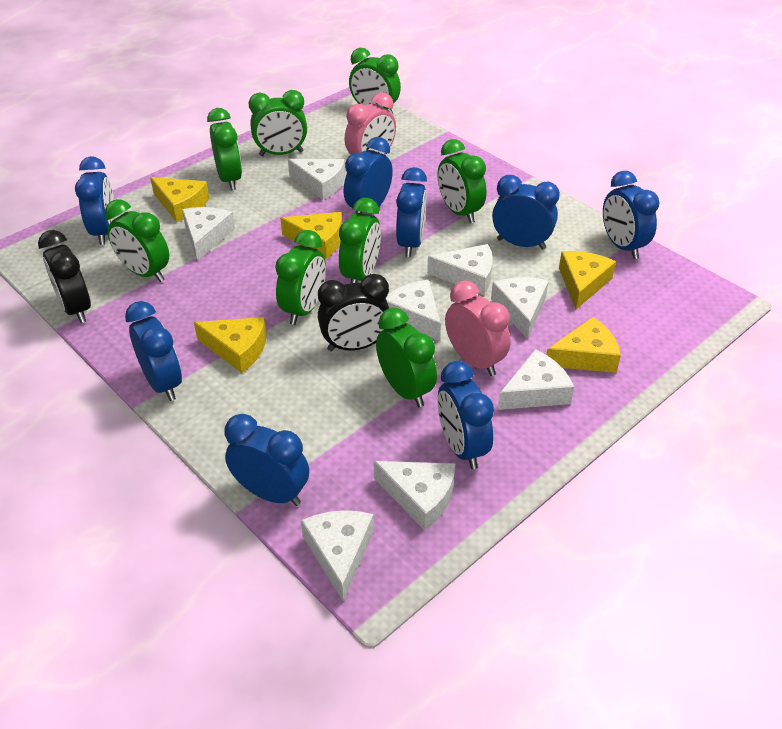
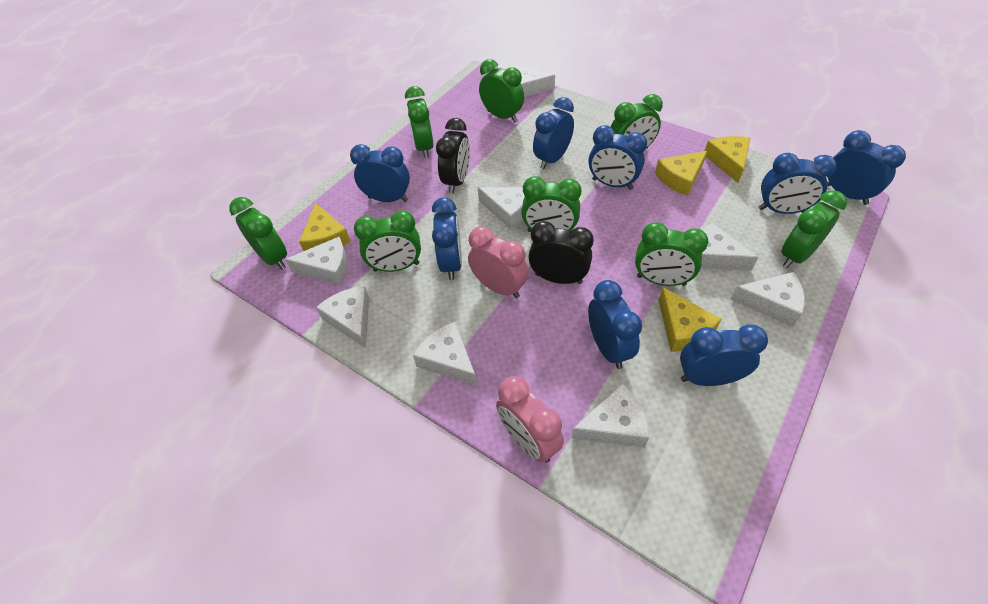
yellow cheese: [150,177,209,222] [194,317,267,373] [280,212,342,259] [546,317,621,373] [559,251,616,309] = 5 -> [299,203,351,251] [655,151,707,196] [659,287,722,352] [705,136,750,183] = 4

